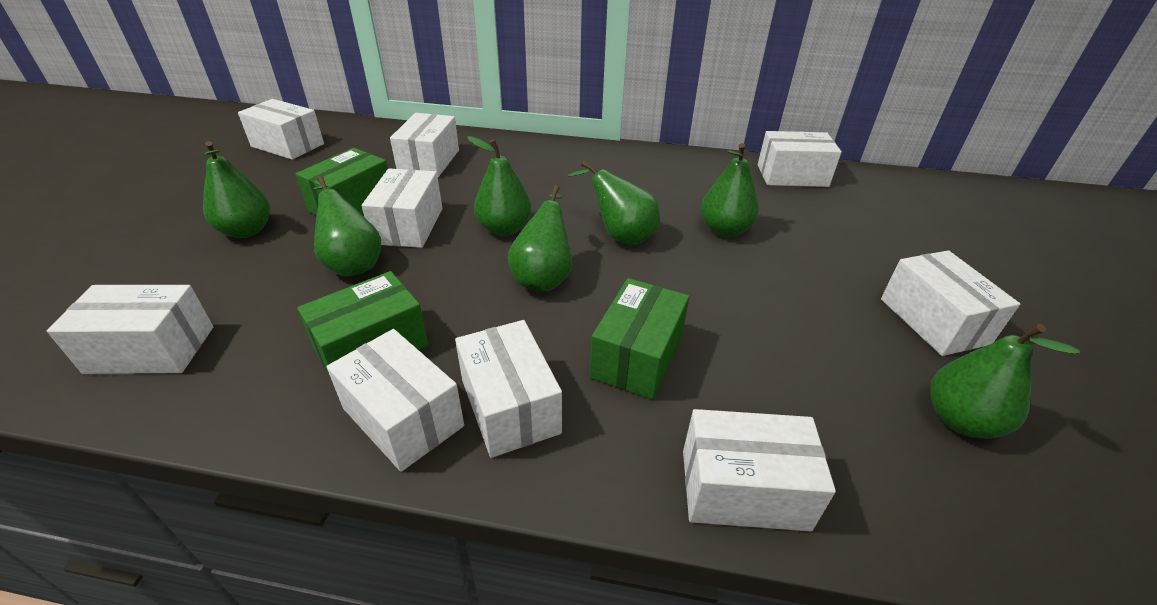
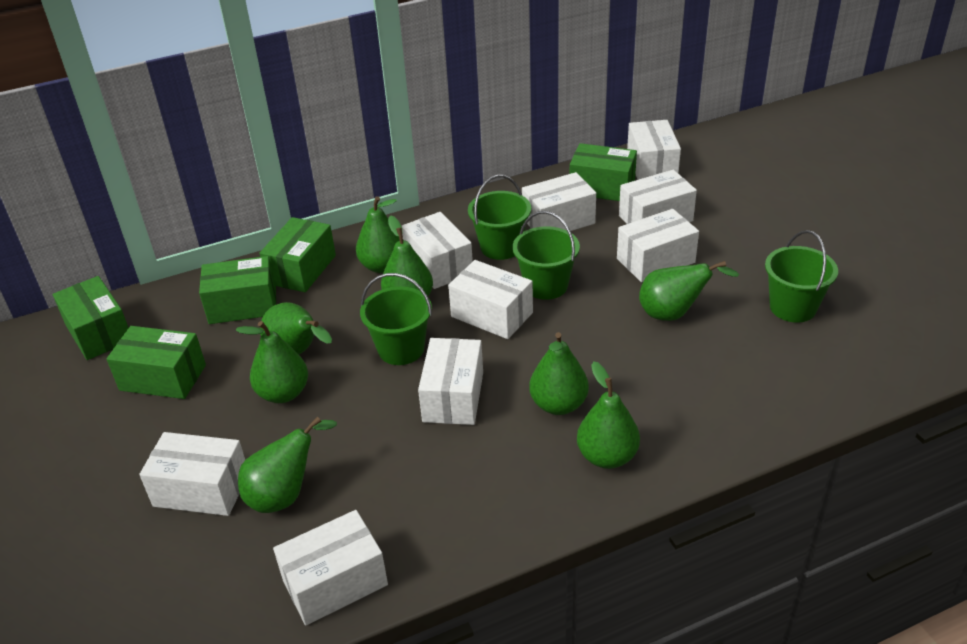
green box: [295,148,388,215] [297,271,429,374] [590,278,689,400] = 3 -> [53,276,128,360] [106,326,206,399] [199,256,276,324] [259,217,336,292] [570,143,637,201] = 5
green bucket: none = 0 -> [360,273,432,365] [468,175,531,260] [512,211,580,300] [765,230,838,323] = 4
green pear: [203,141,270,238] [313,176,381,277] [467,136,531,236] [507,185,572,291] [568,161,660,245] [701,143,759,237] [930,324,1080,438] = 7 -> [236,321,308,403] [238,417,337,513] [260,302,332,354] [356,196,400,273] [381,215,433,296] [529,332,589,415] [577,361,640,469] [639,261,739,321] = 8

